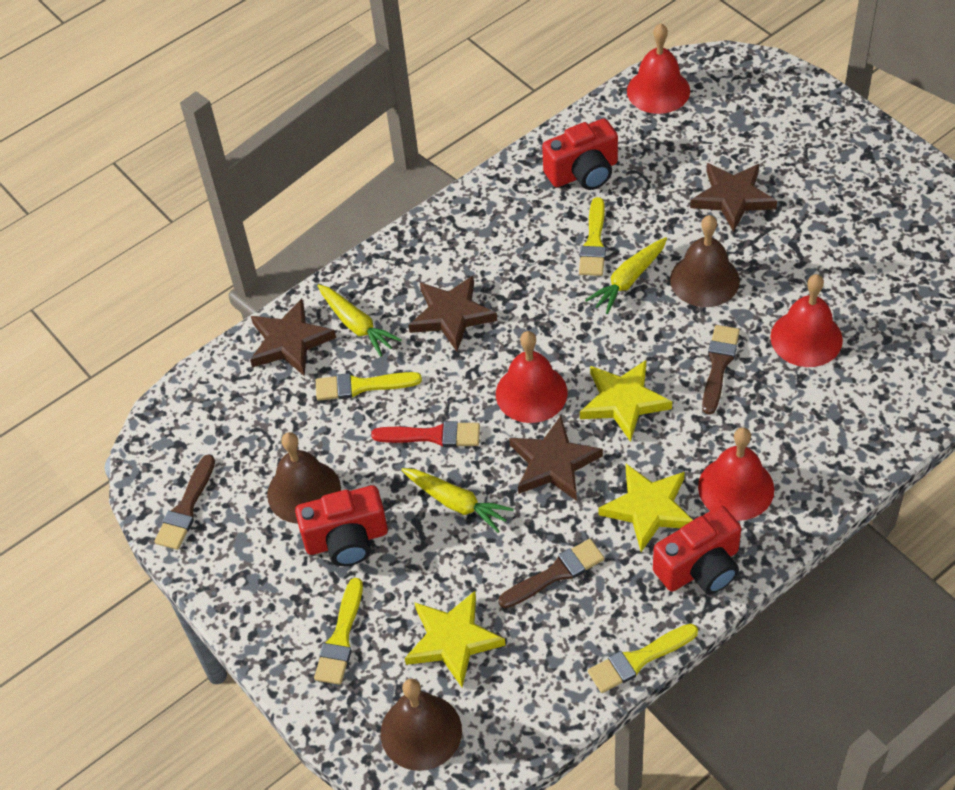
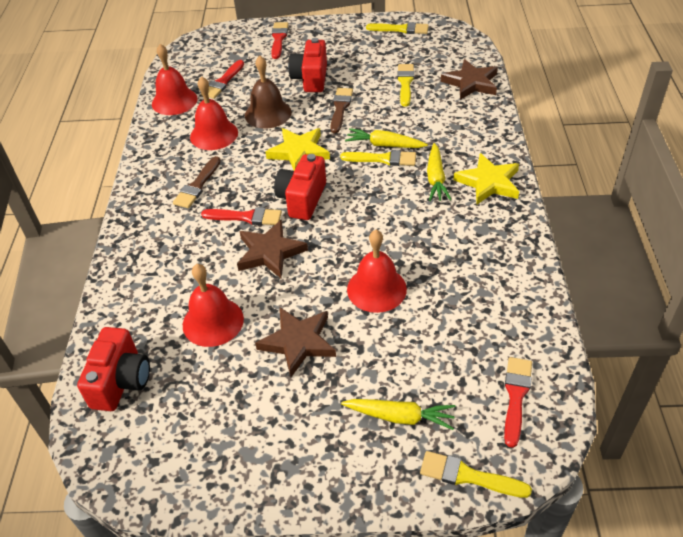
brown bell: [267,432,341,524] [381,678,462,771] [670,215,740,307] = 3 -> [245,56,292,128] = 1
brown brush: [154,454,215,550] [498,539,605,608] [702,325,740,415] = 3 -> [173,156,221,208] [330,88,353,133] = 2
brown star: [250,299,336,376] [408,276,497,351] [509,416,603,501] [690,163,777,232] = 4 -> [237,219,308,278] [255,307,336,377] [441,59,498,100] = 3
red brush: [371,421,480,447] = 1 -> [201,60,244,99] [201,207,282,225] [271,22,288,59] [504,357,532,448] = 4
yellow star: [405,591,506,687] [580,360,672,442] [598,464,693,552] = 3 -> [266,128,330,171] [453,153,519,204] = 2

